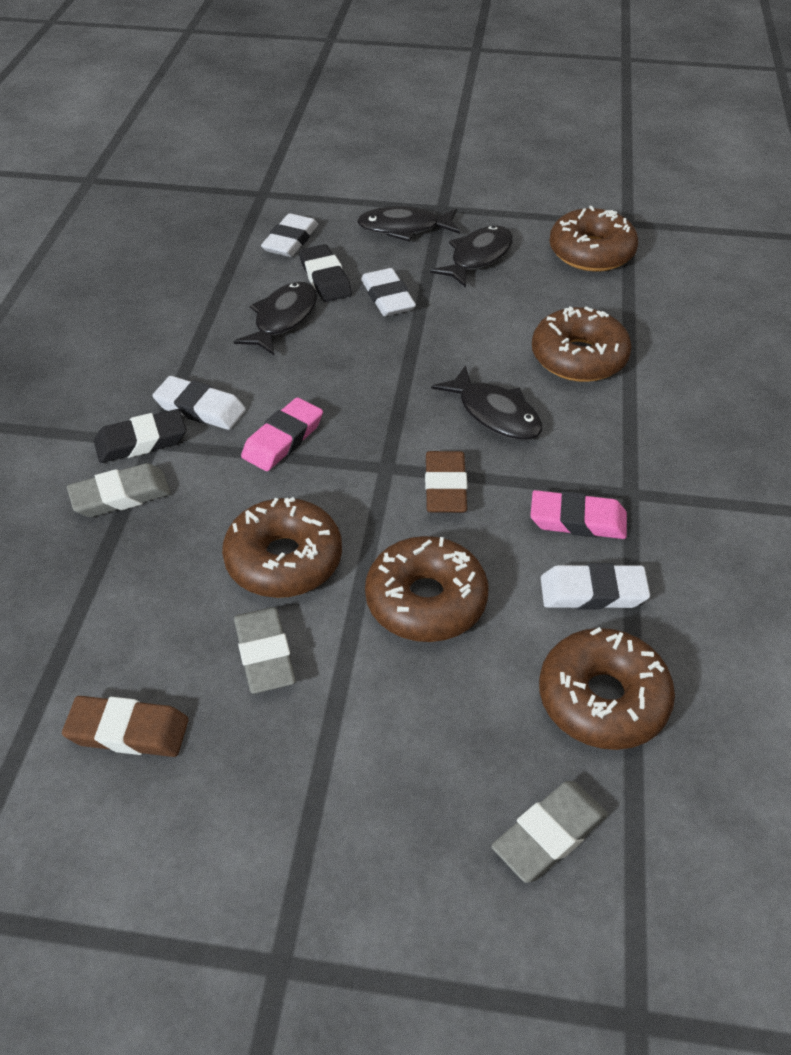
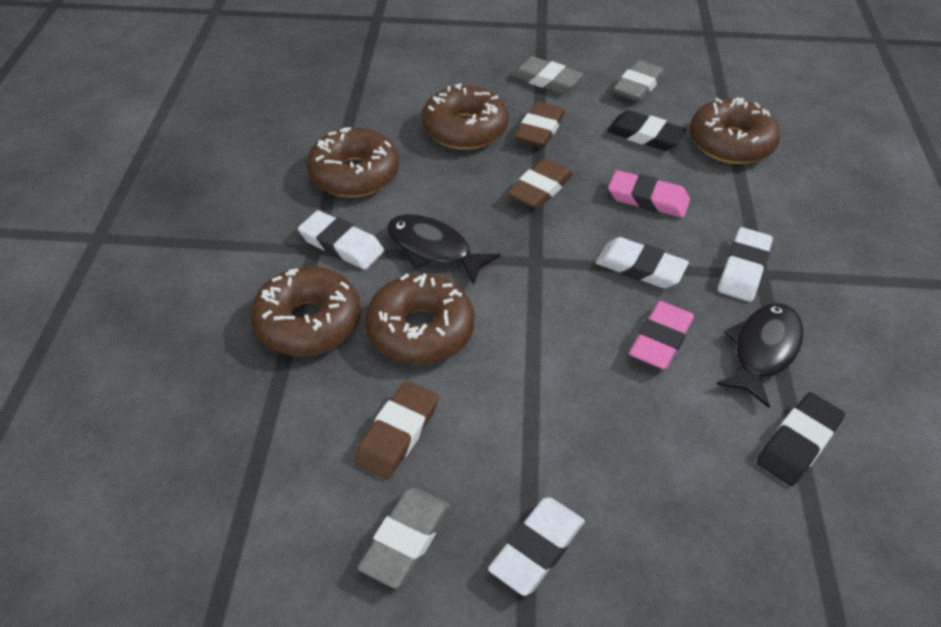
black fish: [234,282,317,356] [357,206,460,241] [430,226,513,287] [431,365,542,440] = 4 -> [387,214,501,285] [716,303,803,408] = 2
brown eraser: [62,696,189,757] [425,451,468,513] = 2 -> [354,381,439,480] [507,158,573,209] [515,102,565,148] = 3

